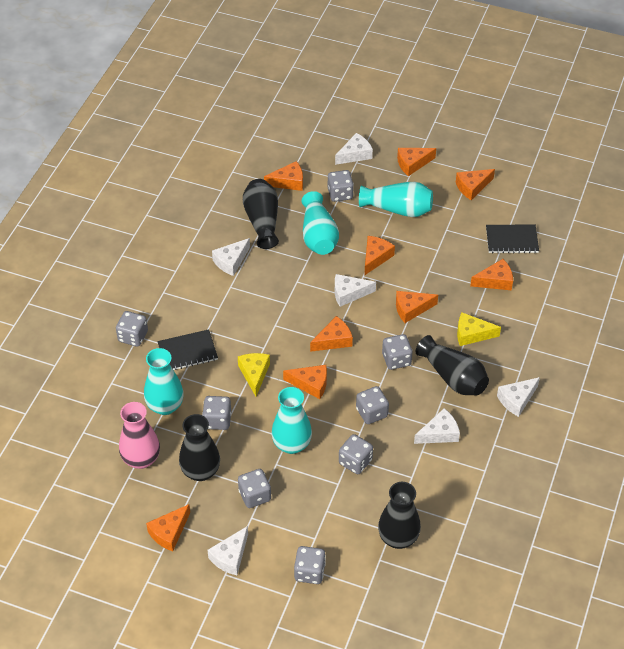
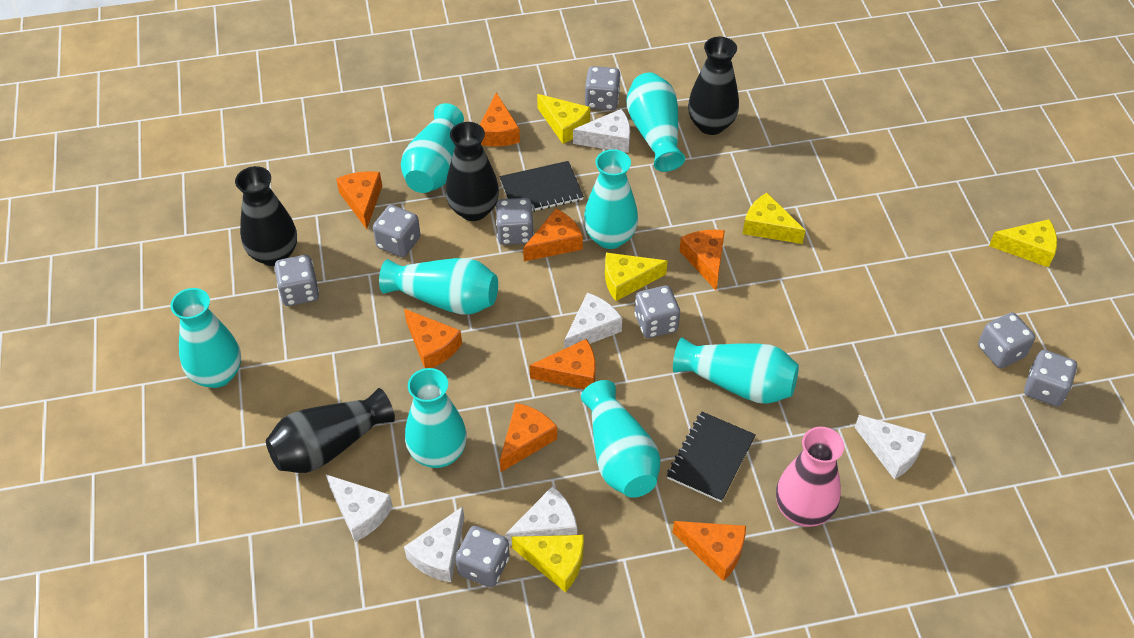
orange cheese: [146,504,190,551] [264,161,303,191] [283,365,327,399] [310,316,353,352] [364,236,395,276] [396,291,438,323] [397,148,436,176] [456,169,495,200] [470,259,513,291] = 9 -> [336,171,382,229] [404,309,462,368] [480,93,520,147] [500,403,557,472] [523,208,583,261] [529,339,595,389] [672,521,746,581] [680,230,725,290] = 8
turquoise vase: [144,348,184,415] [271,387,312,454] [302,191,339,255] [359,182,433,217] = 4 -> [170,288,241,388] [379,258,498,315] [401,103,464,193] [405,368,467,468] [581,380,661,498] [584,149,638,249] [626,73,685,172] [673,337,799,404] = 8
yellow cheese: [238,353,270,396] [457,312,501,346] = 2 -> [512,535,584,592] [537,94,590,144] [605,252,667,301] [743,193,805,244] [989,219,1057,268] = 5

